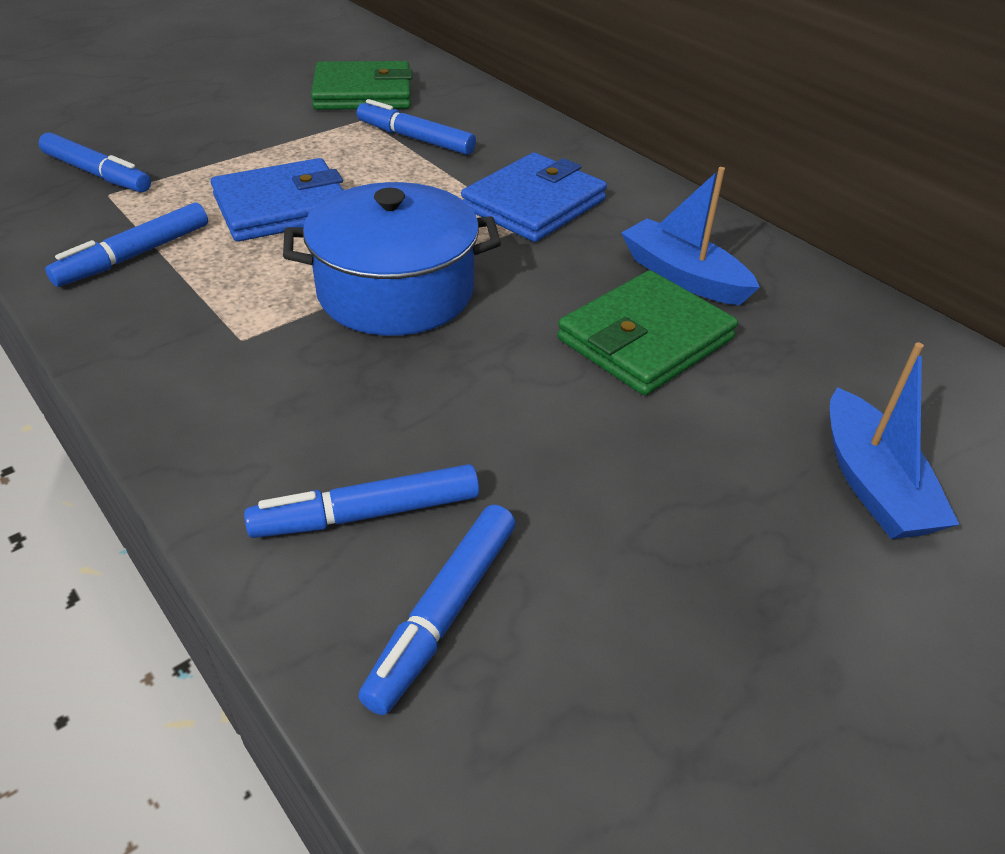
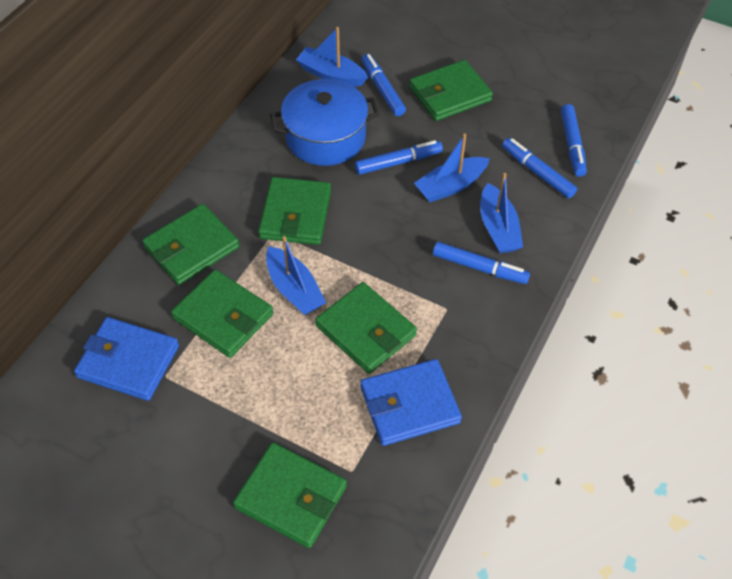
blue boat: [621,167,760,305] [830,342,960,539] = 2 -> [266,236,326,315] [296,27,368,86] [414,133,490,202] [480,173,523,253] = 4
green wallet: [311,61,413,110] [557,270,738,395] = 2 -> [142,204,240,285] [171,269,273,358] [233,442,347,548] [258,177,331,245] [315,282,417,374] [409,60,493,121] = 6

